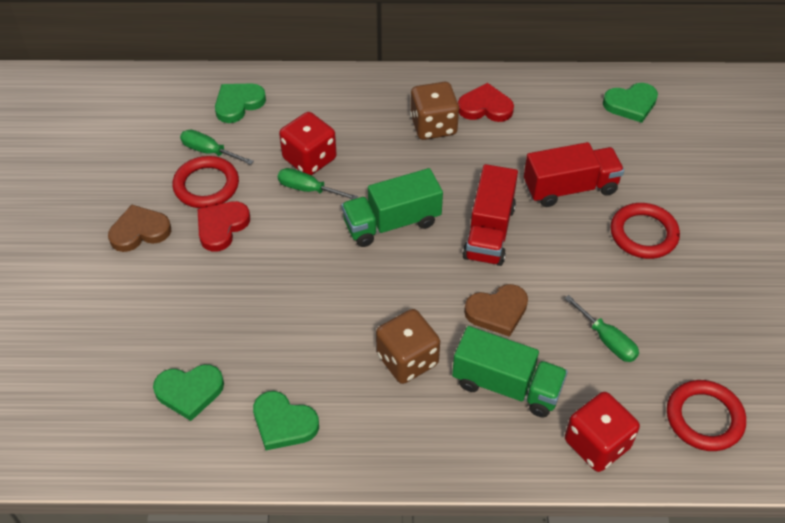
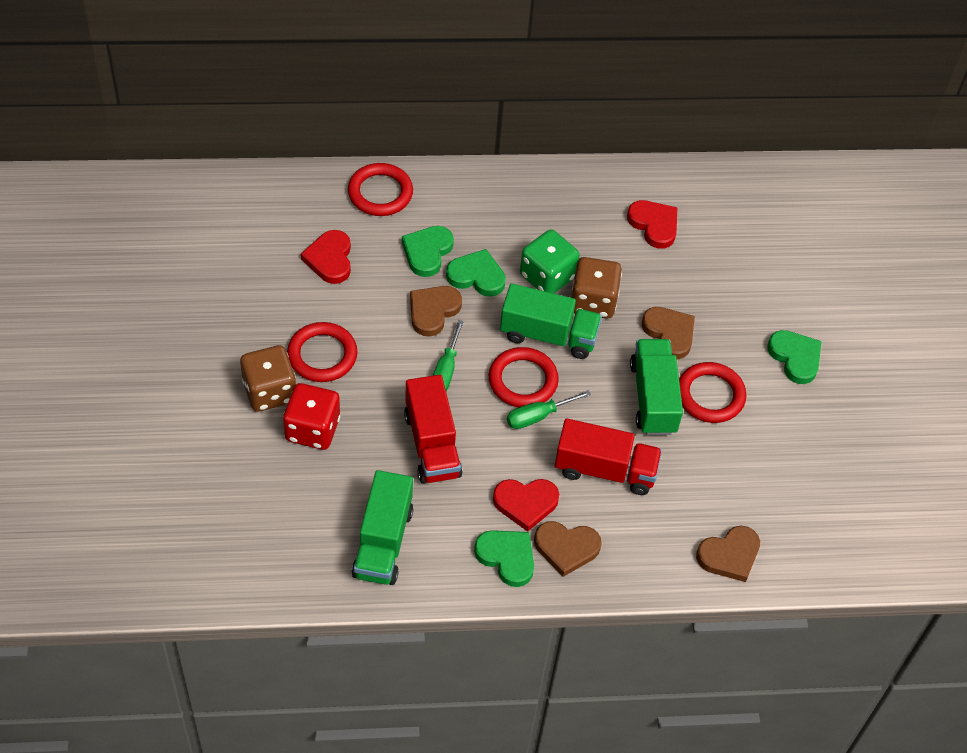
brown heart: [108,205,171,252] [464,284,528,337] = 2 -> [410,286,462,337] [534,521,602,577] [642,307,695,359] [696,526,760,582] = 4
green dice: none = 0 -> [520,229,580,293] = 1
green screwdriver: [180,130,254,165] [278,168,358,200] [564,295,639,362] = 3 -> [433,320,464,391] [507,390,591,429] = 2
green truck: [341,168,443,247] [452,326,568,417] = 2 -> [352,470,413,585] [500,283,602,359] [630,339,683,435] = 3
red dice: [279,112,337,175] [565,392,640,472] = 2 -> [283,383,340,450] = 1
red heart: [198,201,250,252] [458,83,514,122] = 2 -> [301,230,351,284] [493,479,559,532] [627,200,677,249] = 3
red ring: [172,156,239,208] [610,203,680,259] [667,380,746,451] = 3 -> [287,322,358,382] [348,163,413,216] [489,347,559,407] [679,362,746,423] = 4

